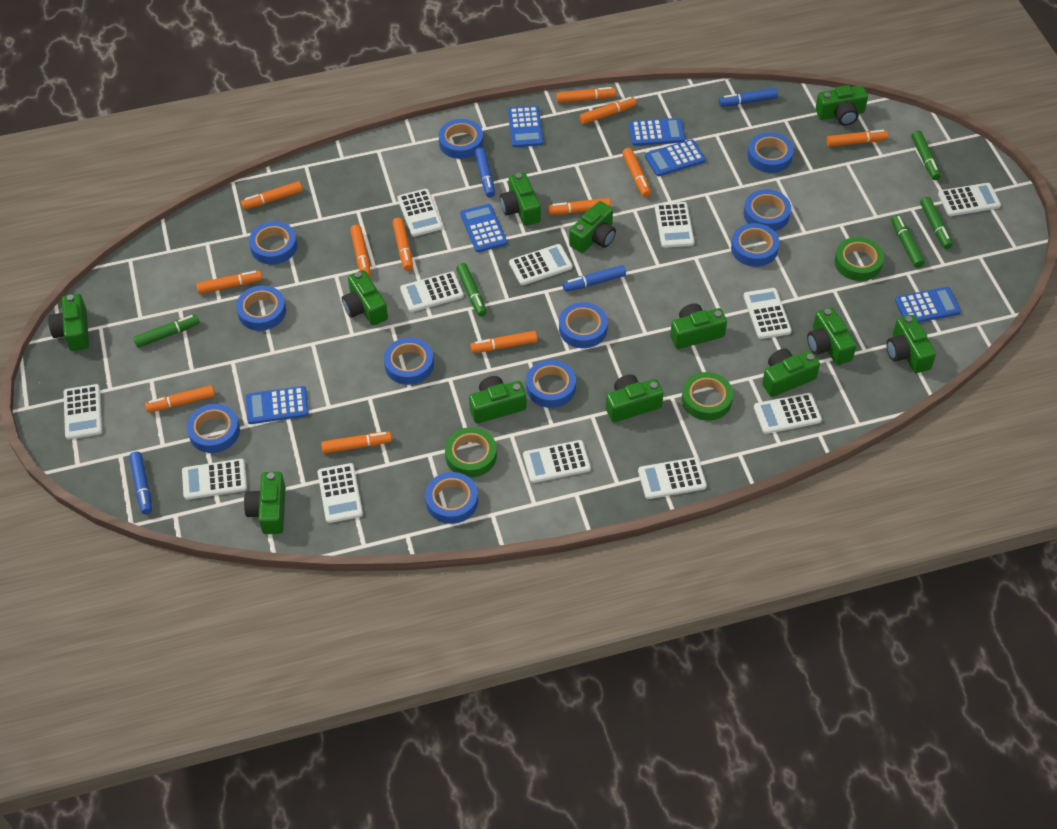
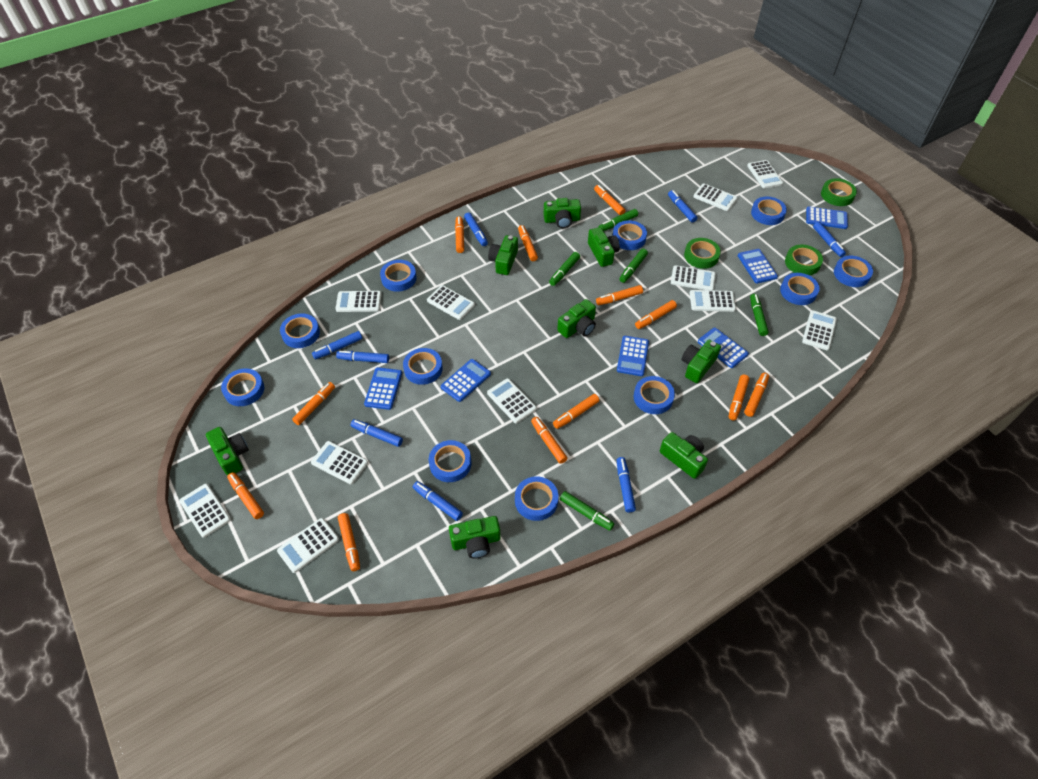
blue marker: [129,451,152,514] [475,147,495,198] [562,265,626,292] [719,88,778,107] = 4 -> [312,331,362,359] [336,351,389,363] [351,419,403,447] [413,481,463,521] [464,212,488,246] [617,457,636,512] [668,190,698,223] [813,222,846,257] = 8
green camera: [48,294,89,351] [244,472,286,534] [342,270,388,326] [469,376,527,424] [500,172,541,226] [569,201,616,253] [606,374,664,422] [670,303,727,349] [762,348,820,397] [807,307,857,365] [815,85,868,126] [886,315,936,373] = 12 -> [206,427,249,476] [449,516,501,559] [488,235,518,275] [543,198,581,228] [557,299,596,338] [588,227,620,267] [660,432,708,479] [681,340,721,383] = 8
white calculator: [64,384,102,440] [182,459,247,500] [318,463,363,523] [397,189,443,237] [400,271,464,312] [509,244,573,285] [523,440,591,483] [638,457,707,499] [655,202,694,248] [744,288,792,339] [754,393,822,434] [938,183,1001,216] = 12 -> [179,484,231,538] [277,518,339,573] [311,441,368,484] [335,291,382,312] [427,285,475,320] [487,378,537,423] [671,265,716,290] [690,290,736,312] [693,184,737,211] [747,160,783,189] [802,310,837,350] = 11

